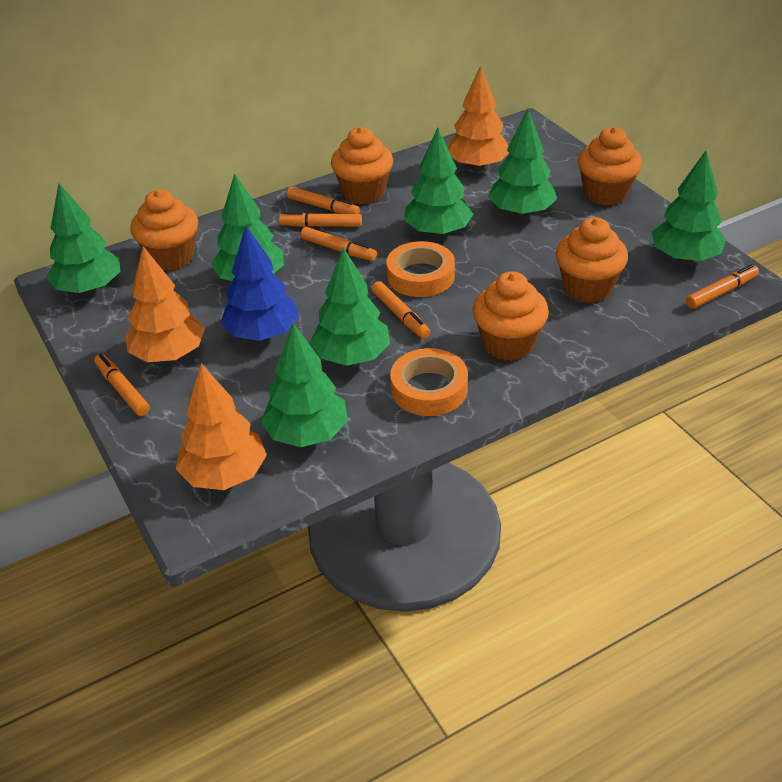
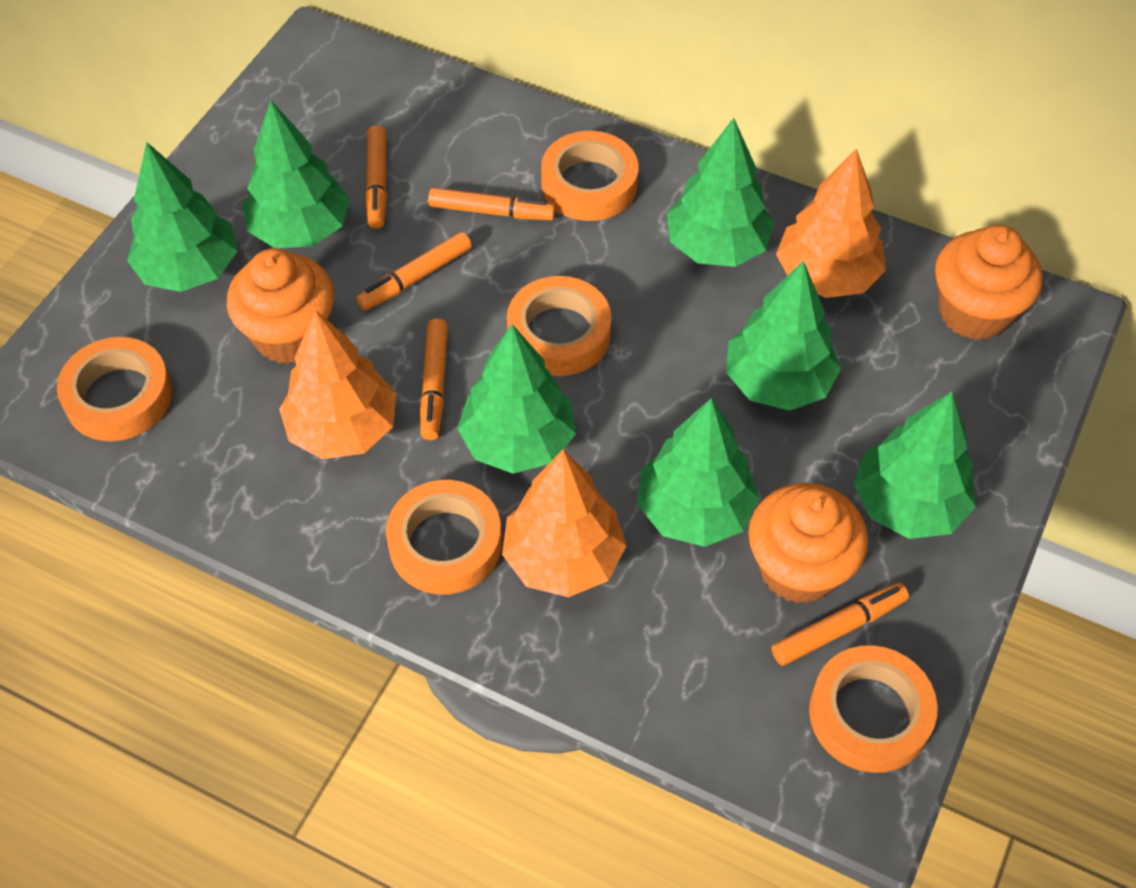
blue tree: [221,226,299,341] = 1 -> none = 0
orange cupcake: [131,189,198,271] [331,127,393,204] [472,271,549,361] [556,217,628,303] [578,127,642,206] = 5 -> [227,248,334,364] [748,483,868,604] [935,225,1043,340] = 3
orange marker: [94,354,150,416] [279,212,362,227] [287,187,360,214] [301,227,377,261] [372,281,430,339] [686,264,759,309] = 6 -> [356,232,472,311] [365,125,387,229] [420,318,448,440] [428,187,556,220] [772,583,909,666] = 5
orange tape: [386,241,455,297] [390,348,468,416] = 2 -> [57,337,172,441] [386,480,502,594] [507,276,611,376] [541,131,638,221] [809,645,938,773] = 5

